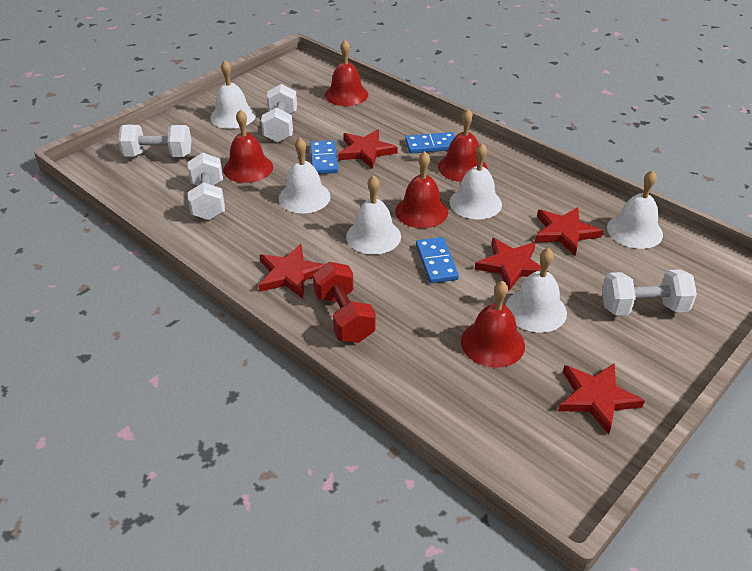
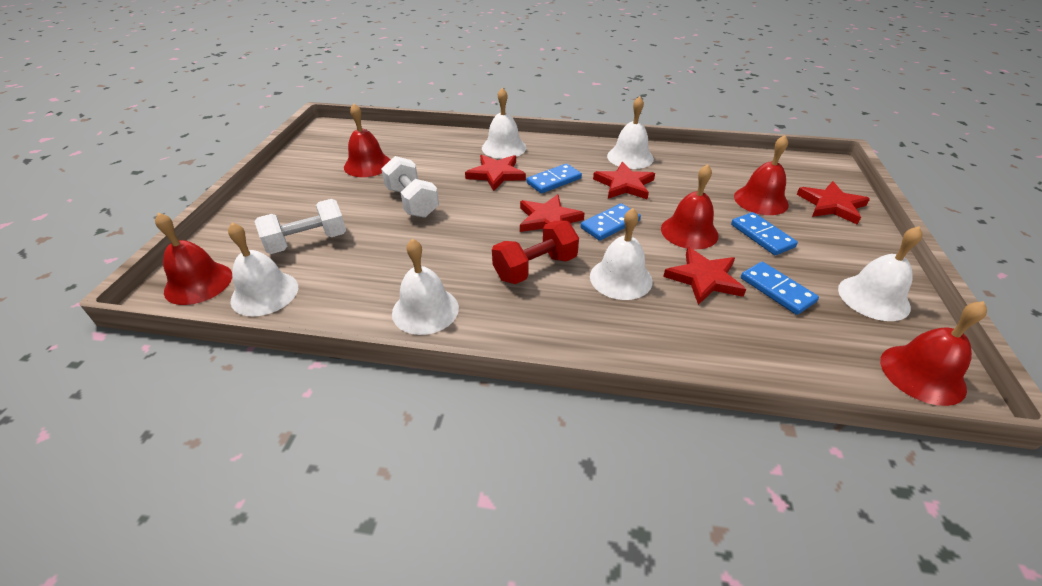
blue domino: [310,140,338,174] [405,132,455,154] [416,237,459,283] = 3 -> [527,164,582,193] [581,203,641,241] [731,212,798,255] [741,262,819,315] = 4
white dumbbell: [118,125,192,157] [188,153,225,220] [261,84,297,142] [602,269,697,315] = 4 -> [254,199,346,254] [381,156,439,218] = 2

